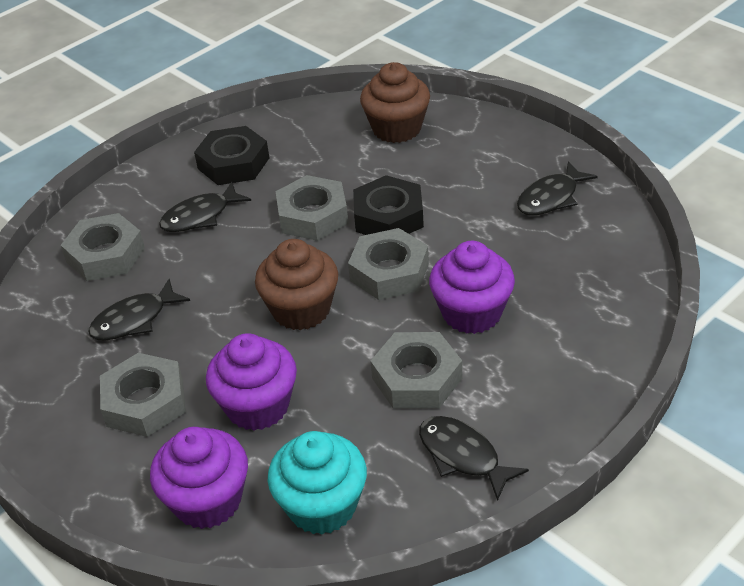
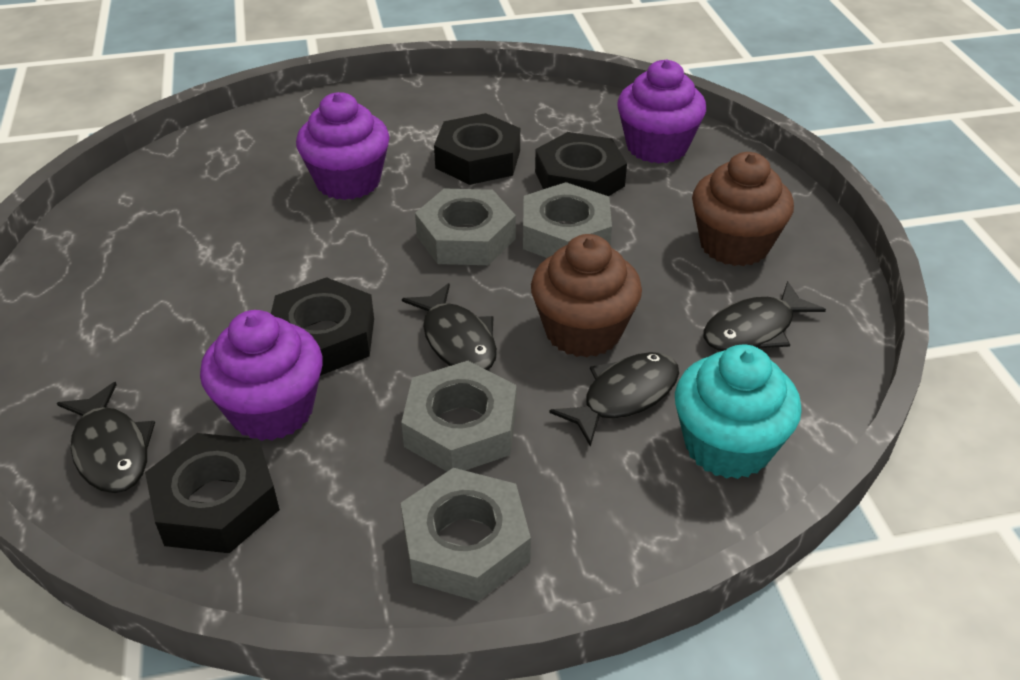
black nut: [194,126,269,185] [353,175,424,235] = 2 -> [145,433,280,553] [271,277,374,376] [434,113,520,185] [535,132,627,196] = 4
grey nut: [61,213,145,281] [100,353,186,437] [276,175,348,241] [348,228,429,300] [370,332,462,409] = 5 -> [401,361,516,471] [401,468,531,601] [415,189,516,265] [523,182,612,258] = 4

